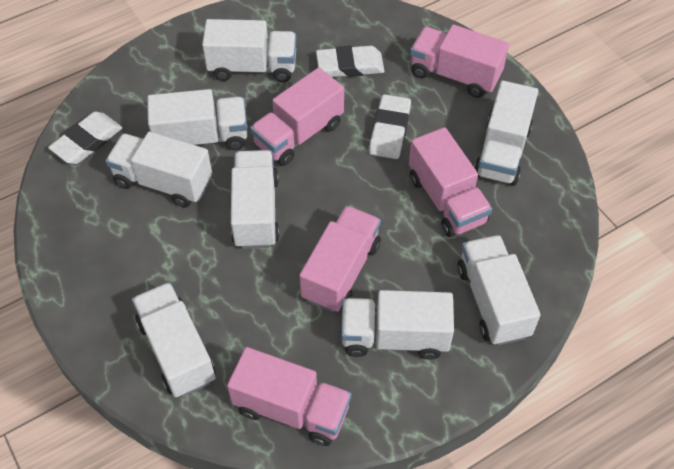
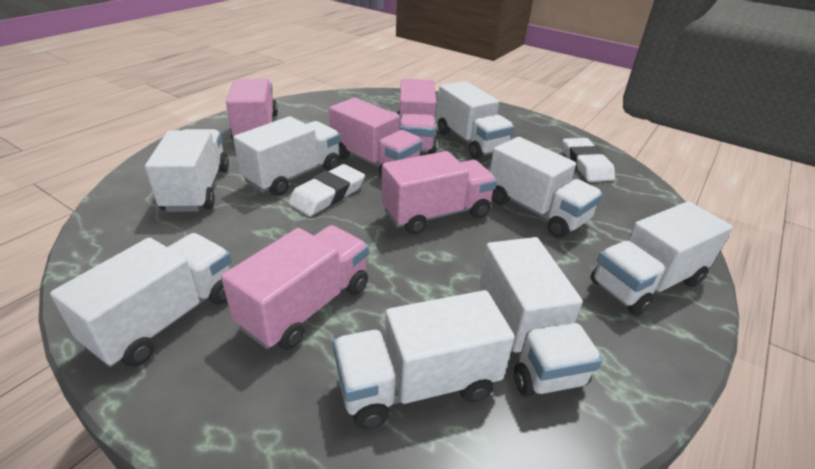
white eraser: [48,112,122,164] [316,46,385,77] [369,94,411,159] = 3 -> [288,164,365,216] [563,138,615,182] = 2

